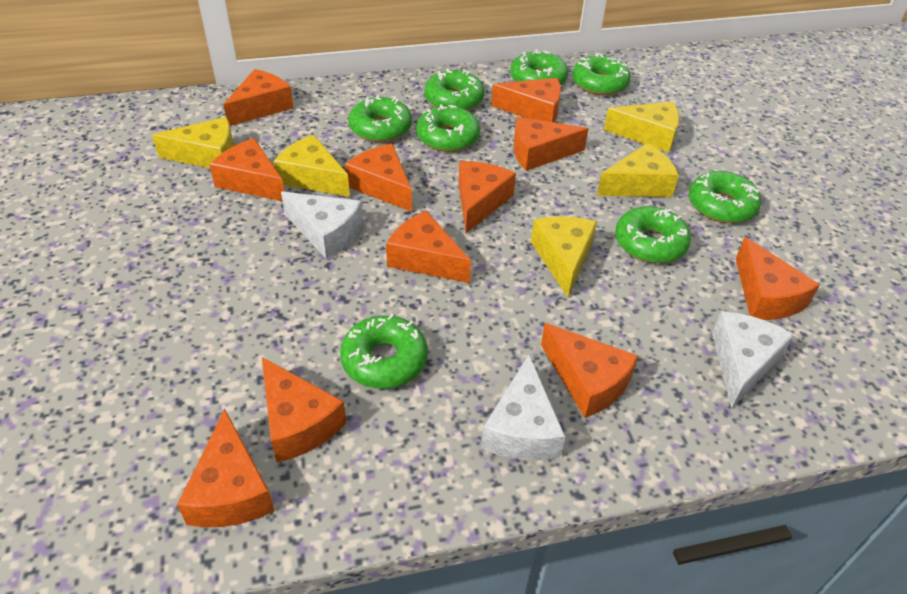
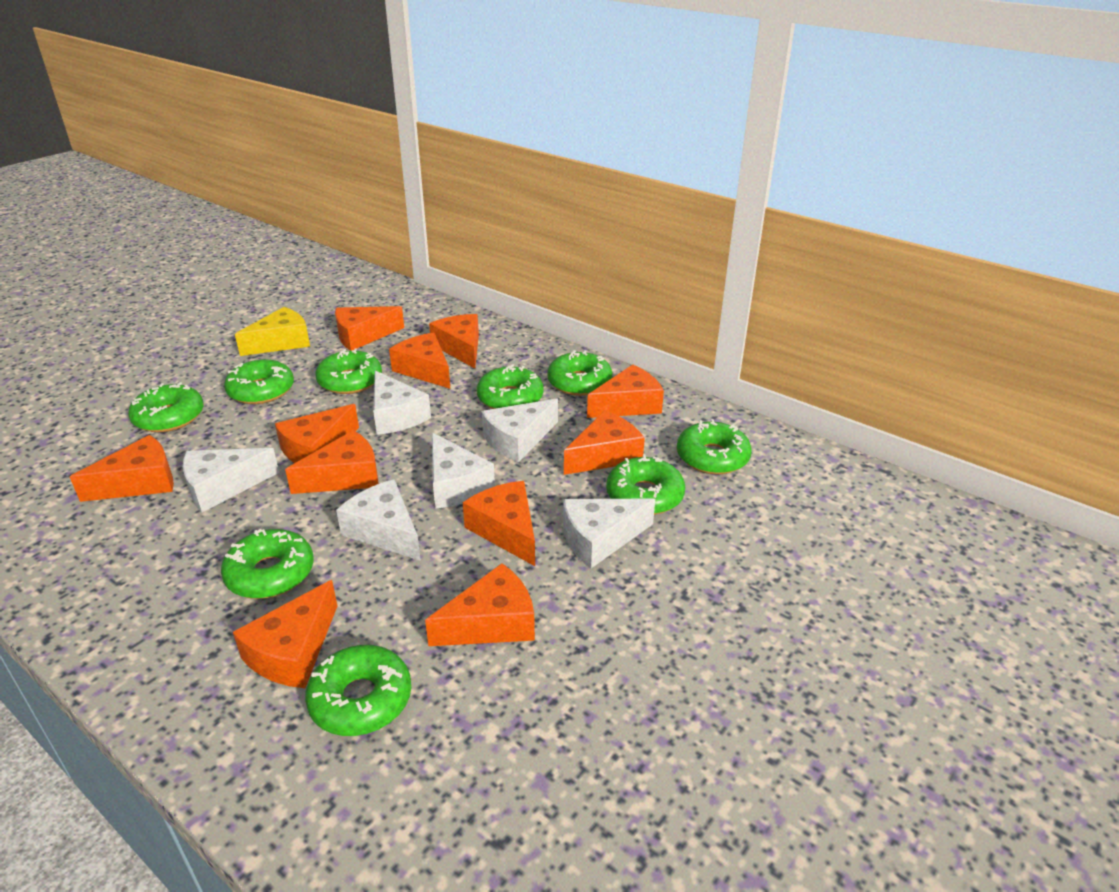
green donut: [340,314,428,389] [348,95,412,142] [416,104,480,152] [424,69,485,110] [510,49,568,85] [572,54,631,95] [615,206,691,263] [689,171,761,223] = 8 -> [128,382,204,432] [221,529,314,599] [224,359,294,404] [305,645,411,736] [315,348,382,394] [477,364,544,409] [547,350,612,396] [606,454,685,515] [677,419,752,474] = 9
white cheese: [281,191,363,259] [481,355,566,460] [712,311,794,408] = 3 -> [183,448,279,512] [336,480,421,561] [373,370,431,435] [432,432,495,509] [482,398,558,462] [563,498,655,568] = 6
yellow cheese: [152,117,234,168] [273,135,350,197] [531,216,597,297] [597,143,679,197] [604,102,679,153] = 5 -> [235,307,310,356] = 1

